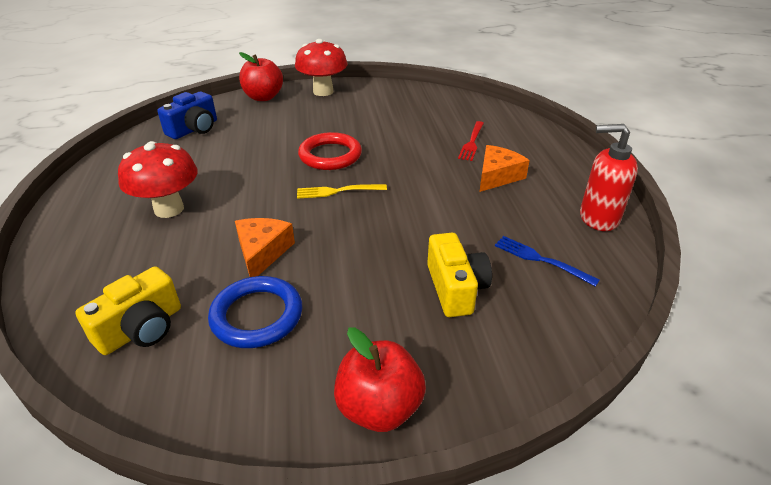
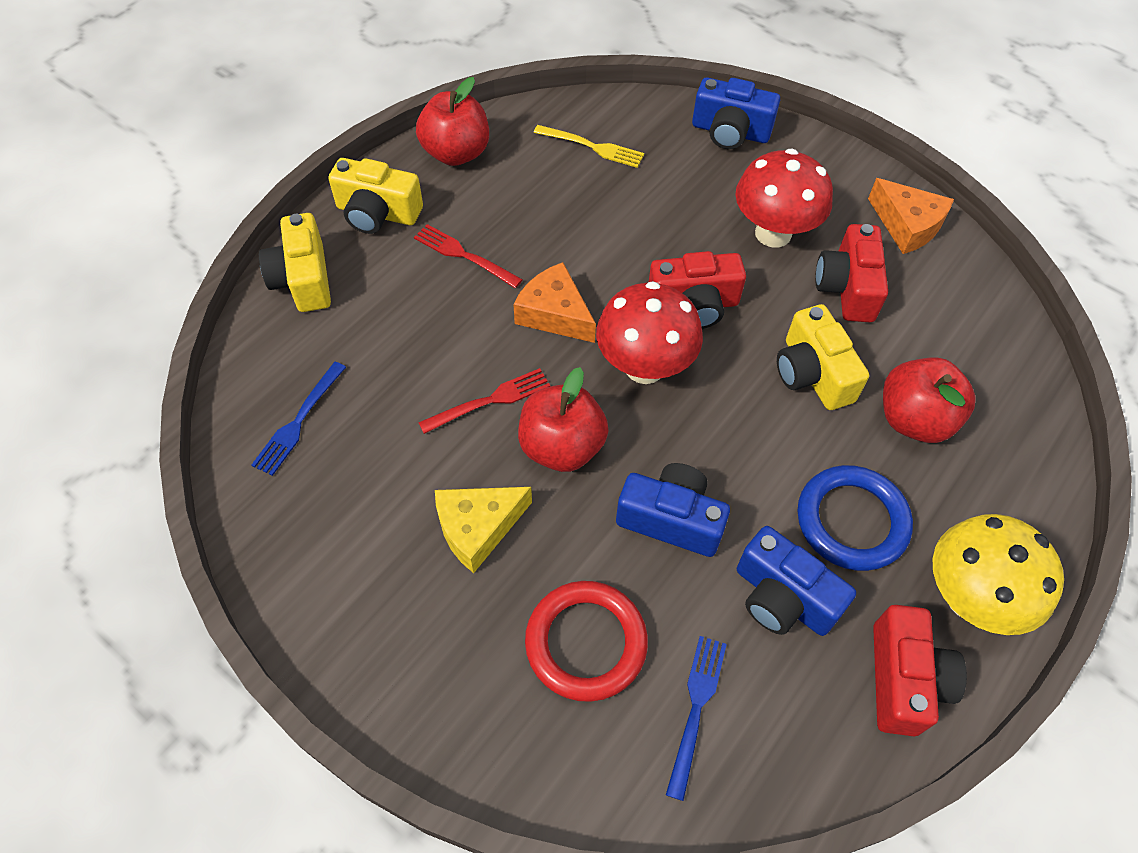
blue camera: [157,92,217,139] = 1 -> [616,463,730,557] [692,78,780,149] [737,526,856,636] = 3
blue fork: [495,236,600,287] = 1 -> [251,362,346,476] [666,636,727,801] = 2
red apple: [239,52,283,101] [334,327,426,432] = 2 -> [416,77,489,166] [518,367,608,472] [883,357,976,443] = 3
red camera: none = 0 -> [649,251,746,329] [815,224,888,322] [873,605,967,736] = 3
red fork: [458,121,484,161] = 1 -> [414,224,523,288] [418,368,550,434] = 2
red soap dispenser: [580,124,638,231] = 1 -> none = 0
yellow camera: [75,266,181,355] [427,233,492,317] = 2 -> [259,213,331,312] [328,158,423,234] [777,304,869,410] = 3
yellow cheese: none = 0 -> [435,487,532,573] = 1
yellow mushroom: none = 0 -> [933,514,1064,635] = 1

